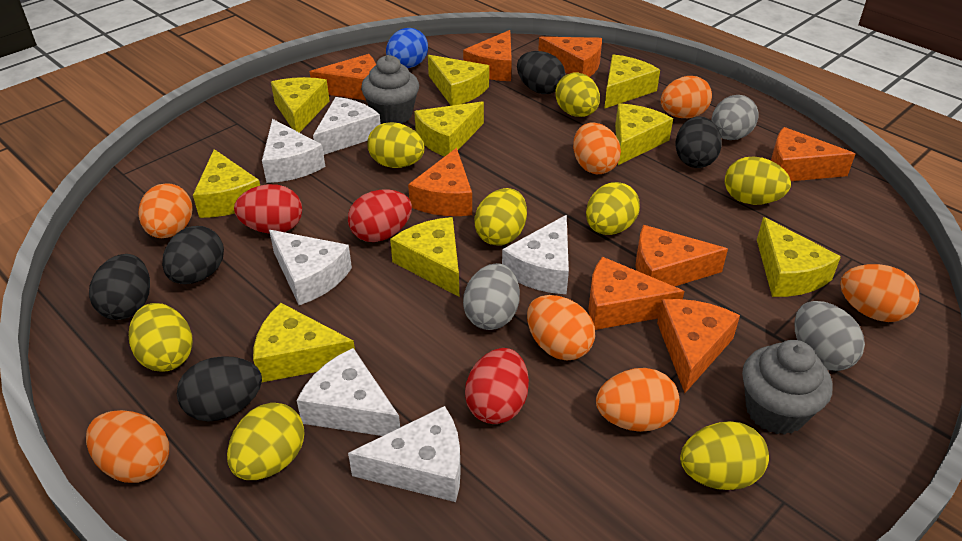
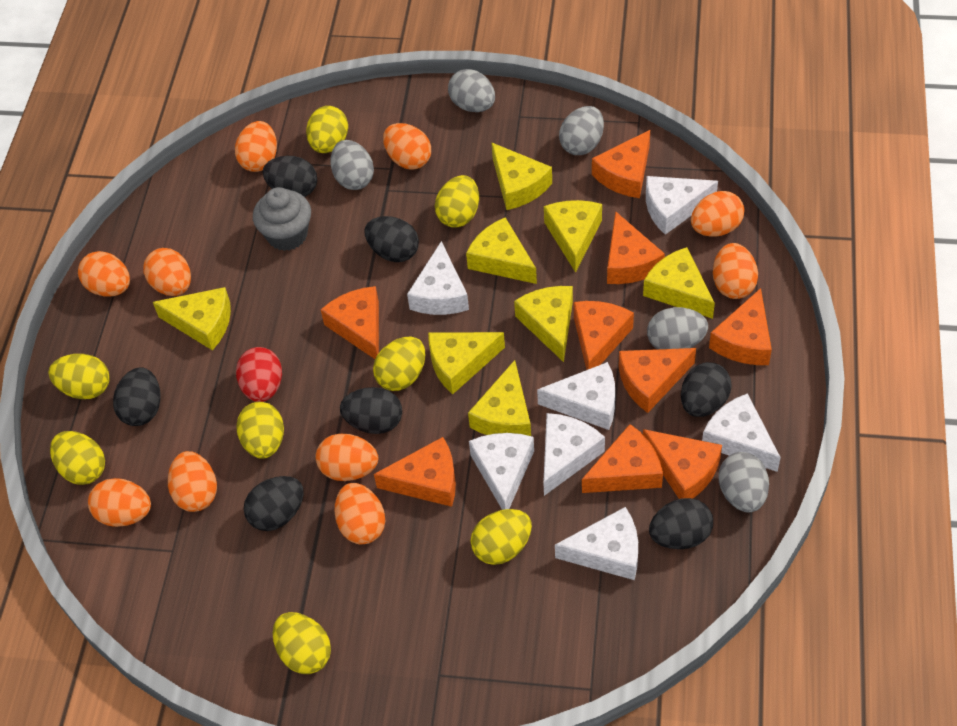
black egg: [89,254,150,320] [162,226,224,284] [177,356,262,422] [517,51,565,94] [676,116,722,168] = 5 -> [113,367,160,426] [244,476,304,531] [263,156,317,197] [340,387,402,434] [365,216,419,262] [649,498,713,549] [681,362,732,417] = 7
blue egg: [386,28,428,68] = 1 -> none = 0
grey cupcake: [361,55,419,124] [742,340,832,435] = 2 -> [253,187,311,251] = 1
grey egg: [463,263,520,330] [711,95,759,140] [794,301,865,371] = 3 -> [330,140,374,190] [448,69,495,112] [559,106,604,155] [647,307,708,349] [719,452,769,512] = 5
orange cheese: [310,54,376,100] [408,148,472,216] [463,30,512,81] [538,37,602,77] [588,257,684,330] [636,225,728,286] [657,299,740,393] [771,127,855,181] = 8 -> [321,286,379,359] [374,437,456,507] [574,301,634,370] [582,424,663,493] [592,130,650,198] [607,211,665,284] [619,348,696,413] [643,429,722,499] [709,288,772,365] = 9
orange egg: [86,410,169,483] [138,183,192,238] [527,295,595,360] [573,122,621,174] [596,368,679,432] [661,76,712,118] [840,264,920,322] = 7 -> [78,251,130,297] [88,478,151,527] [143,248,191,296] [168,451,217,512] [235,121,277,172] [315,434,378,481] [335,483,385,544] [383,123,431,170] [691,191,744,237] [713,243,758,299] = 10
red egg: [234,184,302,234] [348,189,412,242] [465,348,529,424] = 3 -> [236,347,282,402] = 1
white cheese: [262,119,325,183] [269,230,352,305] [296,348,400,436] [313,97,381,155] [348,406,461,502] [502,215,569,294] = 6 -> [407,241,469,315] [469,433,534,510] [537,362,615,430] [543,413,605,496] [555,507,638,580] [646,176,718,235] [702,393,781,472] = 7
yellow cheese: [193,149,260,218] [253,303,355,382] [271,77,330,133] [390,217,459,297] [414,102,484,157] [428,55,489,106] [604,54,660,109] [615,103,673,165] [757,217,841,297] = 9 -> [153,287,231,351] [428,332,505,394] [466,217,537,284] [468,360,531,436] [491,142,552,210] [514,286,573,362] [544,200,602,273] [643,247,715,319] = 8

